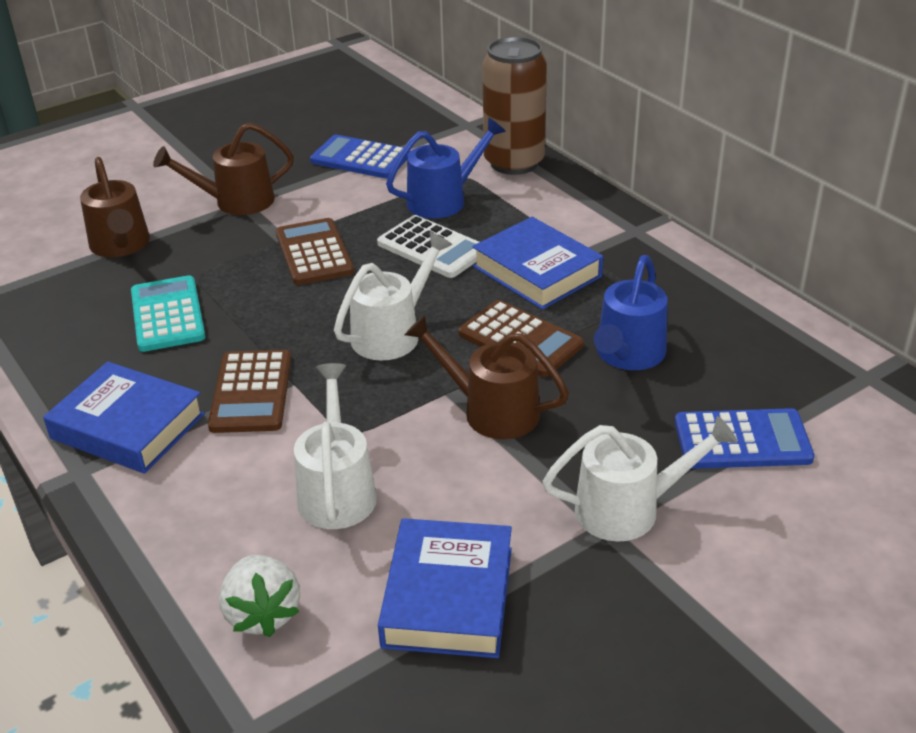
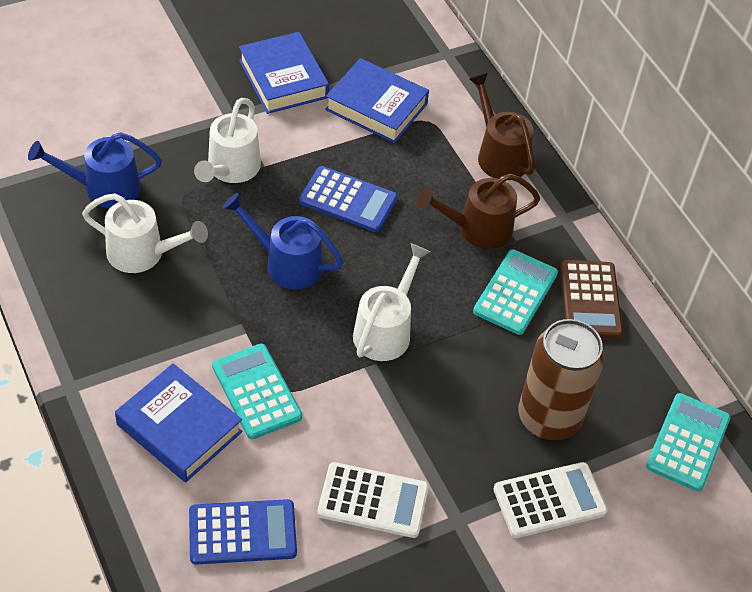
brown calculator: [208,350,291,433] [276,218,354,285] [458,300,584,377] = 3 -> [560,260,623,338] = 1
brown watering can: [80,157,150,257] [153,122,294,215] [405,315,569,439] = 3 -> [416,174,540,249] [469,73,535,179] = 2
turquoise calculator: [131,275,206,352] = 1 -> [212,344,302,439] [473,249,558,335] [646,393,730,492] = 3
white calculator: [377,215,479,278] = 1 -> [317,462,429,538] [493,462,608,538] = 2
white strawberry: [219,555,300,637] = 1 -> none = 0

